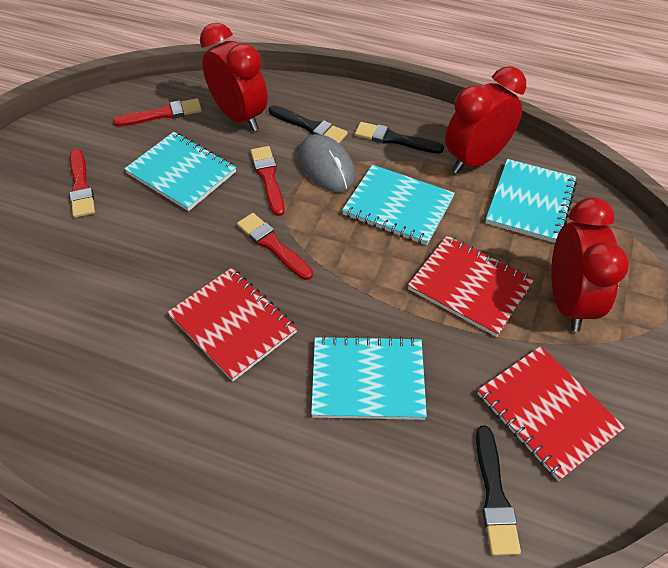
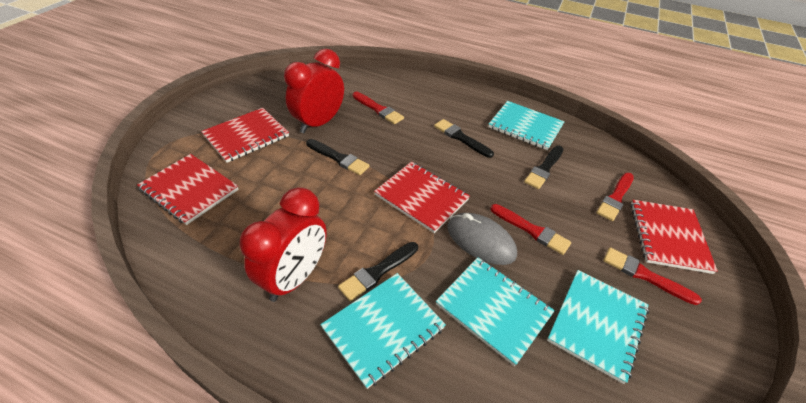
black brush: [269,105,348,143] [355,122,444,154] [476,426,521,556] = 3 -> [306,139,370,175] [338,242,418,301] [434,119,494,158] [524,146,563,189] = 4
red clock: [200,23,268,131] [445,66,526,174] [551,197,629,332] = 3 -> [240,187,327,302] [284,49,344,133] = 2
red notebook: [167,268,297,381] [408,236,534,337] [477,346,625,481] = 3 -> [137,154,239,225] [201,108,289,163] [374,162,470,233] [630,200,718,274] = 4

